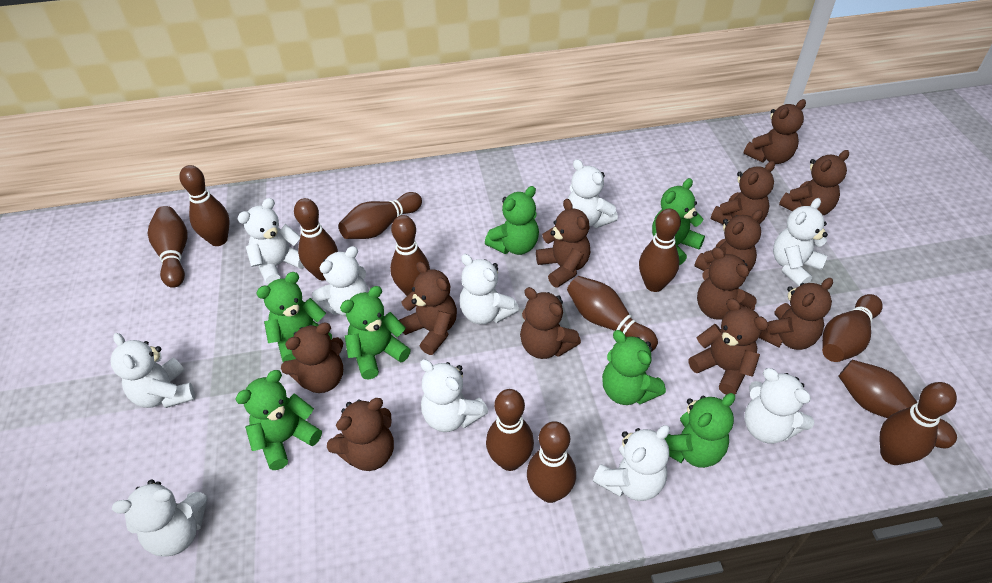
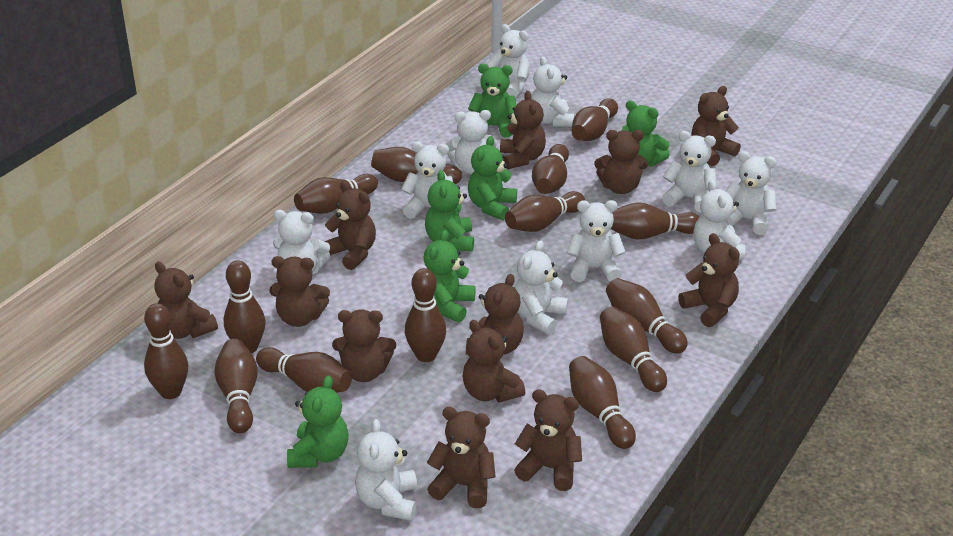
brown bowling pin: [147,206,187,288] [179,165,230,246] [294,198,338,280] [338,192,422,239] [390,215,430,296] [486,389,534,471] [527,421,576,503] [567,276,658,352] [639,209,681,292] [822,294,883,362] [839,360,957,448] [880,382,957,465] = 12 -> [144,303,188,399] [214,339,258,433] [224,260,265,353] [256,347,352,393] [294,174,378,214] [371,147,462,184] [405,268,446,362] [505,191,585,232] [532,144,569,194] [569,356,636,449] [572,98,618,141] [600,306,667,392] [606,278,688,354] [611,202,700,239] = 14
green teddy bear: [235,370,322,470] [256,272,332,362] [340,286,411,380] [485,186,539,255] [602,330,666,405] [652,178,705,265] [664,393,735,468] = 7 -> [287,375,349,468] [423,230,476,323] [425,170,474,252] [468,63,516,137] [468,136,517,220] [622,100,670,167] = 6
white teddy bear: [110,333,195,408] [112,480,207,557] [237,198,304,285] [312,246,369,316] [420,359,488,432] [459,254,519,324] [568,159,618,228] [593,425,670,501] [744,368,814,444] [773,198,828,286] = 10 -> [273,210,330,274] [355,419,417,521] [401,141,453,219] [445,110,497,174] [487,24,530,98] [514,240,568,335] [531,56,574,127] [567,200,626,282] [662,131,717,212] [693,180,745,259] [726,151,777,235] = 11

